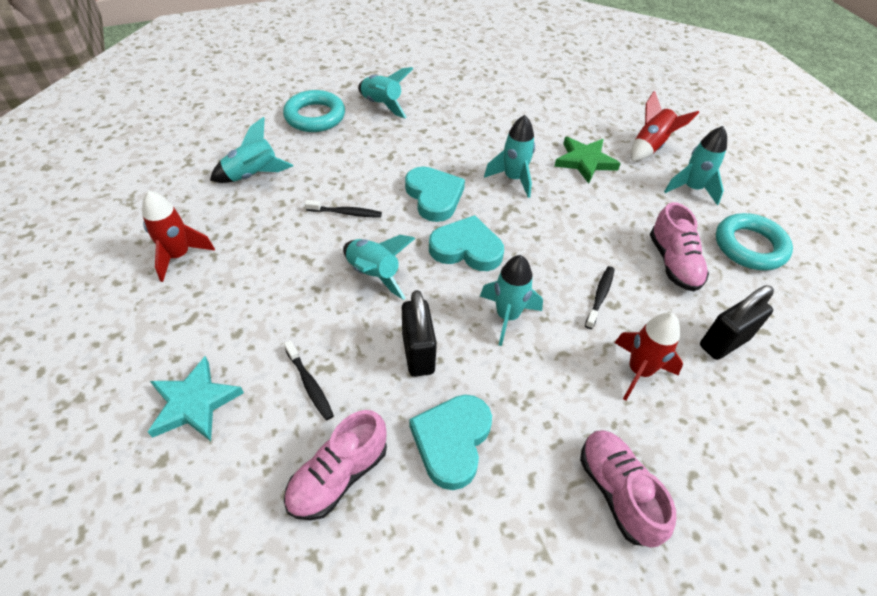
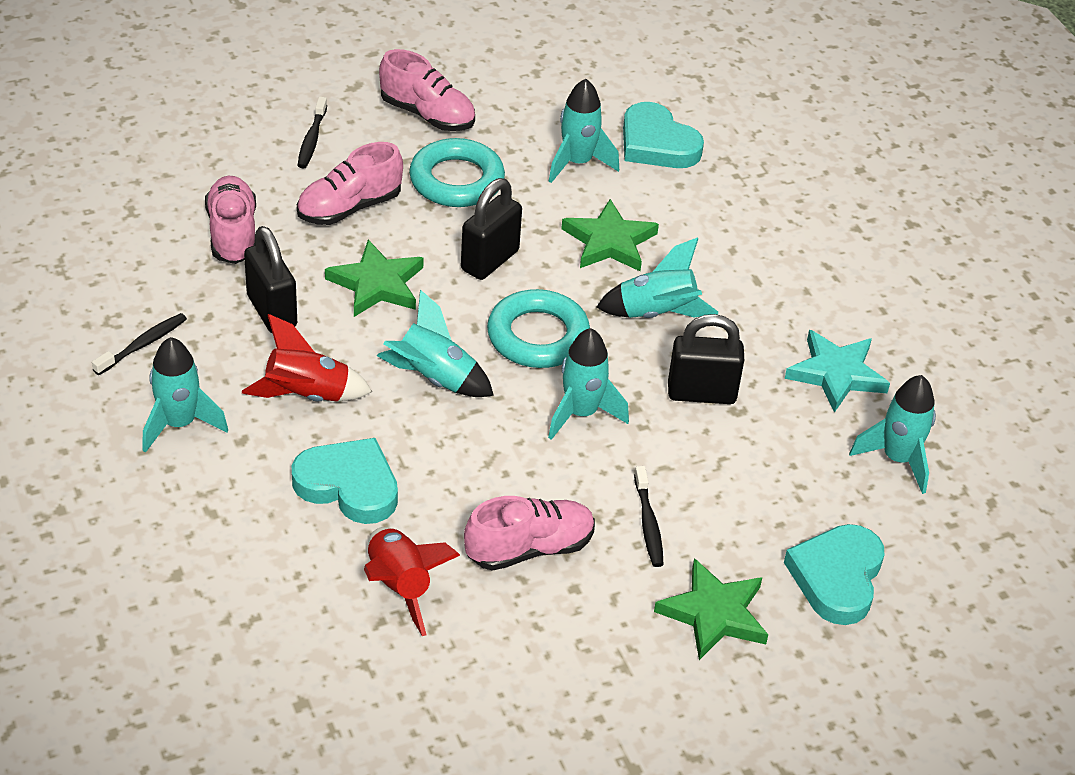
black padlock: [402,290,437,377] [700,285,774,360] = 2 -> [244,226,297,333] [461,178,522,280] [668,314,744,404] = 3
green star: [554,137,621,184] = 1 -> [325,240,424,317] [561,199,659,271] [654,558,768,660] = 3
pink shoe: [284,410,387,521] [580,430,676,548] [650,202,709,291] = 3 -> [205,176,256,264] [297,142,403,225] [379,49,475,131] [464,496,595,571] = 4
red rocket: [142,191,215,282] [614,313,683,400] [631,90,699,161] = 3 -> [242,314,372,402] [364,527,460,636] = 2

